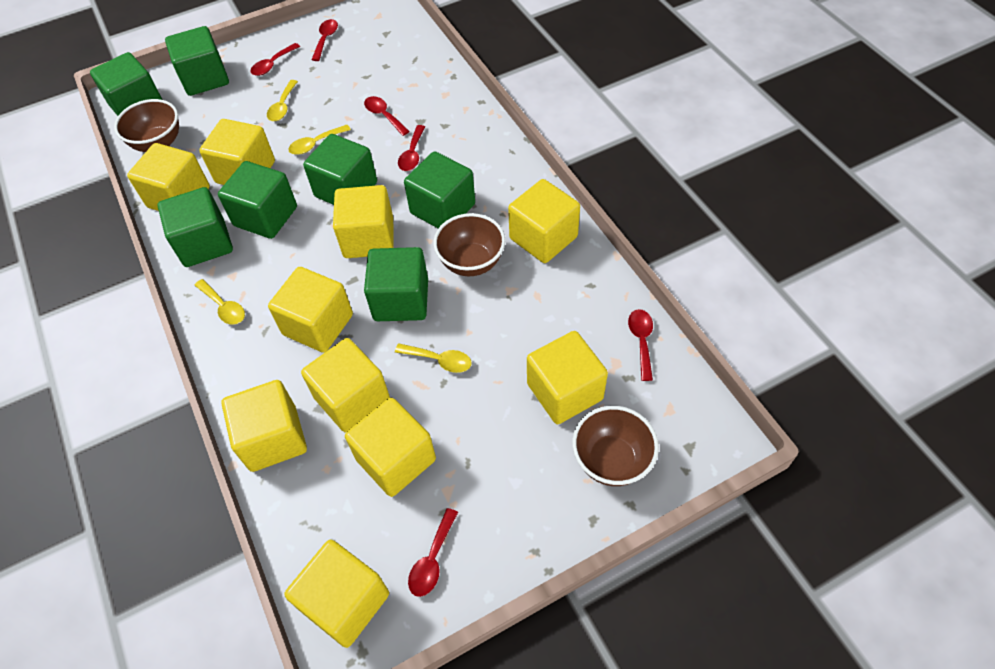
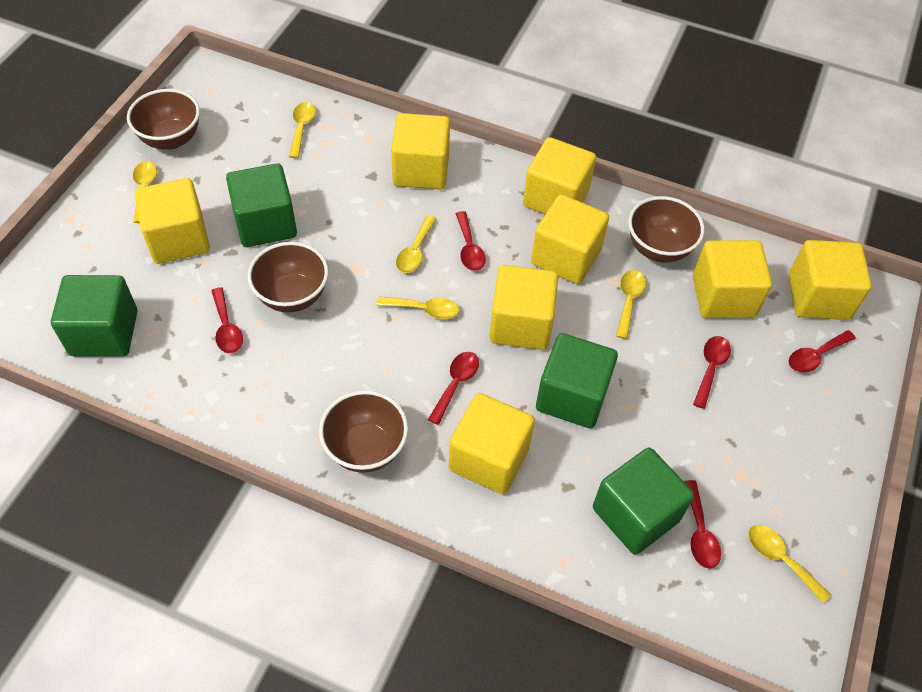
brown bowl: [114,99,179,152] [433,213,505,276] [572,406,659,486] = 3 -> [127,89,200,150] [248,242,329,313] [319,390,408,473] [628,196,705,263] = 4
green cube: [90,52,163,116] [158,187,233,267] [165,26,229,96] [218,161,297,239] [303,134,377,205] [364,247,428,321] [404,151,475,228] = 7 -> [51,275,138,357] [226,163,297,247] [536,333,618,428] [593,447,694,555] = 4
yellow cube: [127,143,210,211] [199,119,275,185] [221,380,307,472] [268,267,353,353] [284,540,389,648] [301,338,390,433] [333,185,393,258] [345,398,436,497] [508,179,580,263] [527,331,608,424] = 10 -> [134,178,210,264] [391,113,450,190] [448,393,535,494] [489,265,558,350] [523,137,596,214] [531,194,609,284] [693,240,772,318] [788,240,872,320] = 8
yellow spoon: [194,279,245,325] [267,80,298,121] [288,125,351,155] [395,343,472,373] = 4 -> [133,161,157,223] [289,102,316,158] [376,297,459,319] [396,215,436,273] [616,270,646,339] [748,525,831,603] = 6

